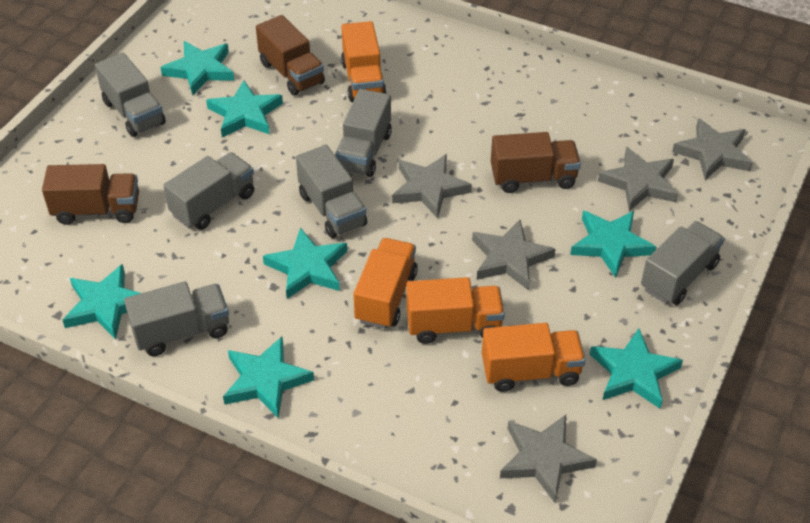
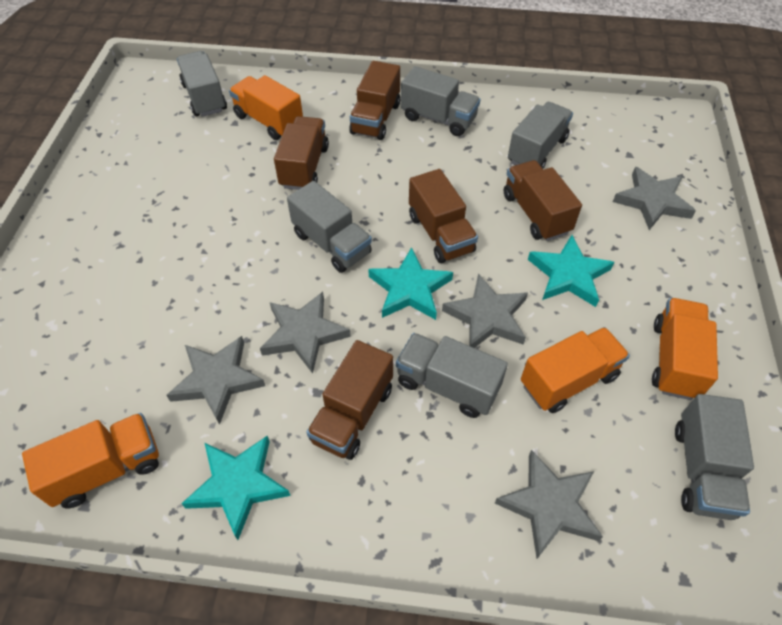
brown truck: [42,164,139,225] [256,15,325,96] [491,132,581,193] = 3 -> [274,116,329,190] [306,340,393,460] [349,61,400,140] [409,169,478,263] [504,160,582,241] = 5
turquoise star: [63,264,141,339] [161,41,234,96] [206,80,283,137] [223,337,314,418] [263,227,347,299] [570,211,656,278] [590,328,683,409] = 7 -> [181,436,291,540] [368,247,453,320] [528,235,614,307] = 3

